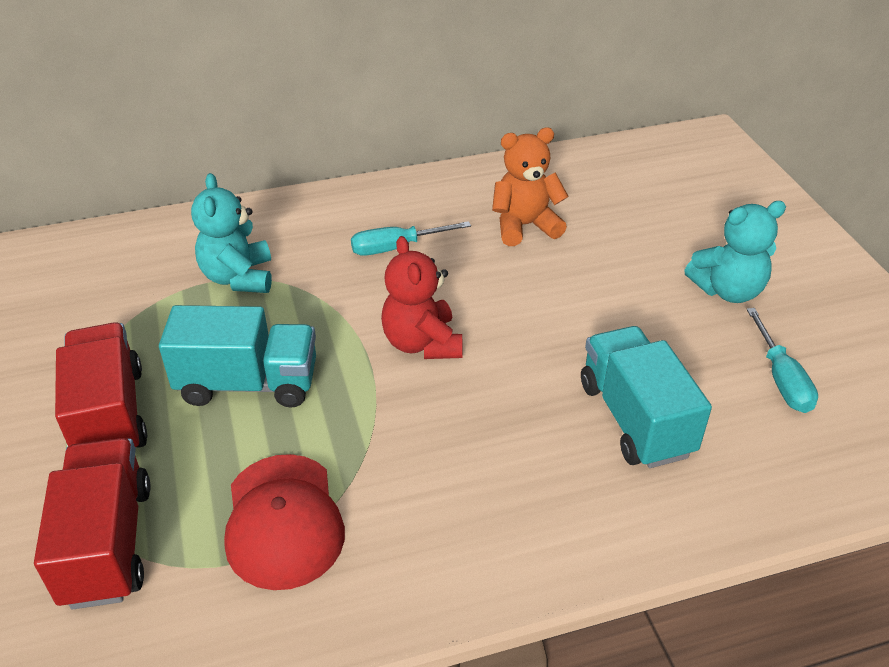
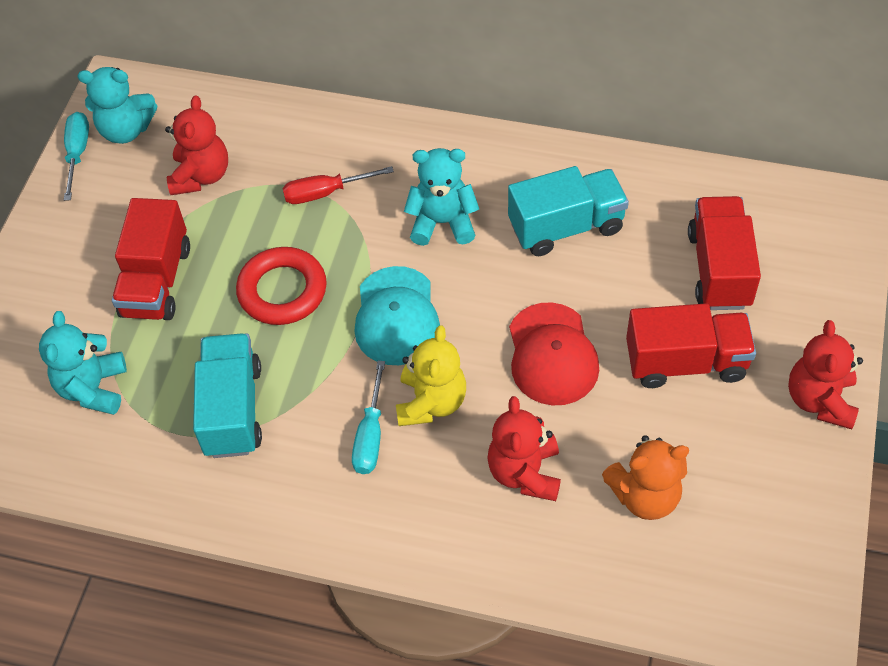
red ring: none = 0 -> [236,247,327,325] = 1
red screwdriver: none = 0 -> [283,166,394,204] = 1
red teddy bear: [381,236,463,359] = 1 -> [165,95,228,195] [487,396,561,501] [788,320,863,429] = 3
red truck: [34,438,150,609] [55,322,147,448] = 2 -> [112,198,190,320] [626,303,756,388] [688,196,761,310] = 3
turquoise cap: none = 0 -> [354,266,440,365] = 1
turquoise teddy bear: [191,173,272,293] [684,201,786,303] = 2 -> [39,311,127,415] [77,67,157,144] [404,148,479,246] = 3
yellow teddy bear: none = 0 -> [396,325,466,426] = 1

